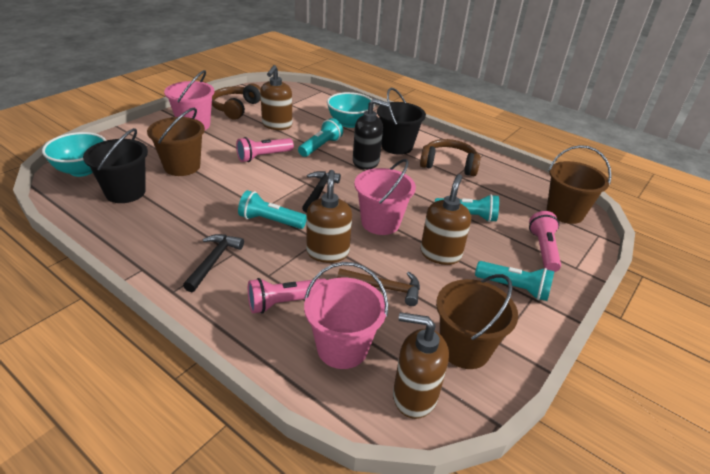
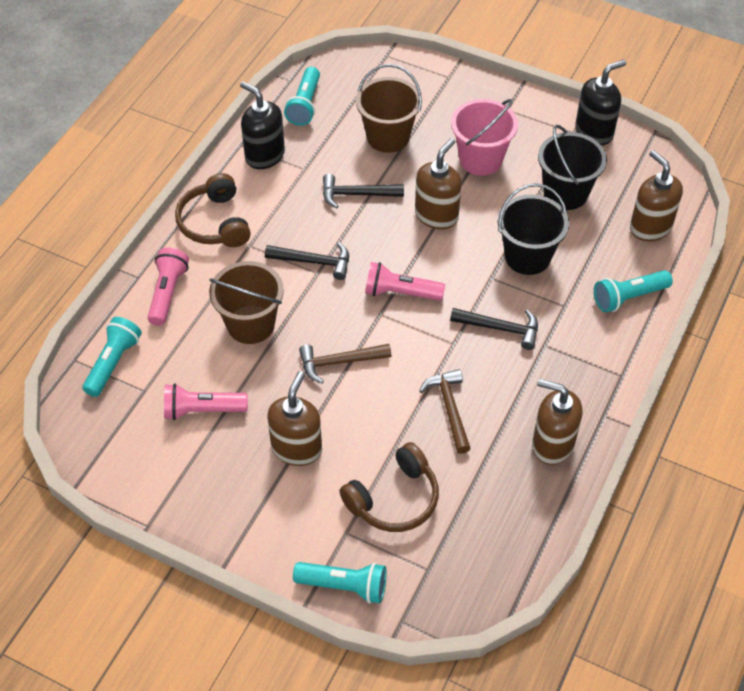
black hammer: [183,234,244,292] [302,171,341,213] = 2 -> [265,242,349,280] [323,174,404,209] [450,308,538,350] = 3
black soap dispenser: [353,98,390,170] = 1 -> [240,81,285,169] [575,59,626,146] = 2
brown bucket: [147,108,205,176] [436,274,518,369] [547,145,612,224] = 3 -> [209,261,284,344] [356,64,422,153] = 2
brown hammer: [337,269,420,306] = 1 -> [299,344,391,383] [419,369,471,454] = 2
pink bucket: [164,70,215,130] [304,262,388,369] [354,159,416,235] = 3 -> [451,99,518,176] = 1
turquoise bowl: [42,132,106,177] [327,92,375,128] = 2 -> none = 0

